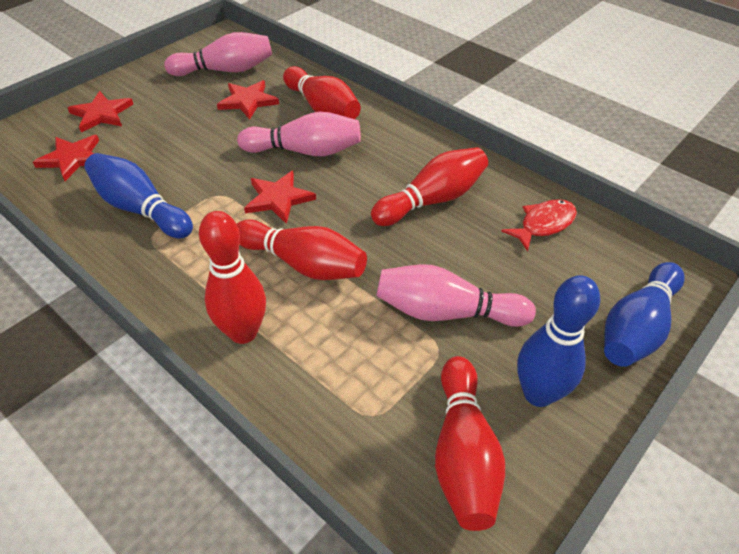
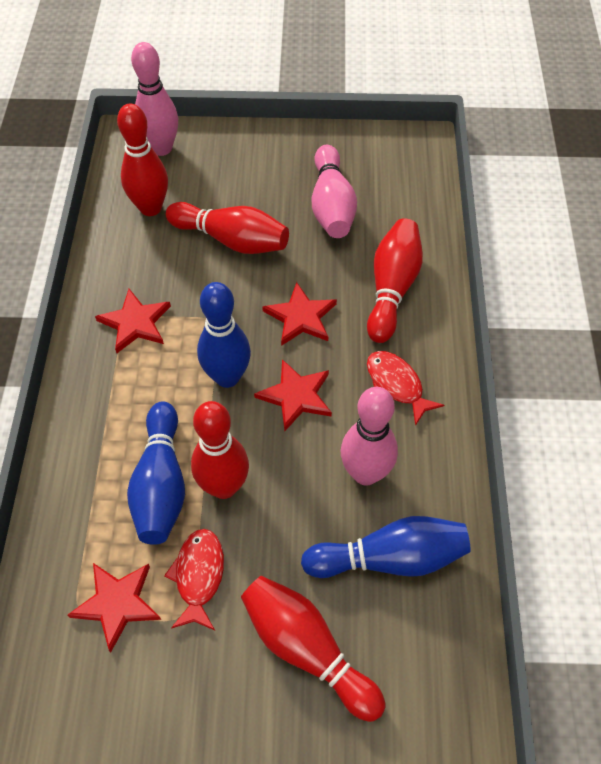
red fish: [501,199,577,252] = 1 -> [164,529,224,630] [367,351,444,426] = 2

